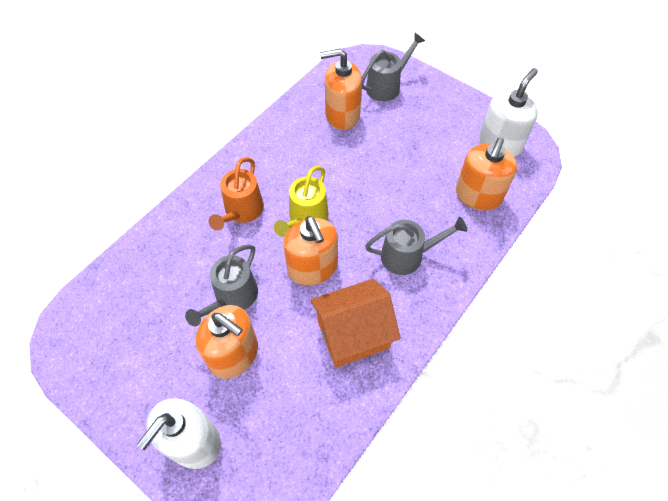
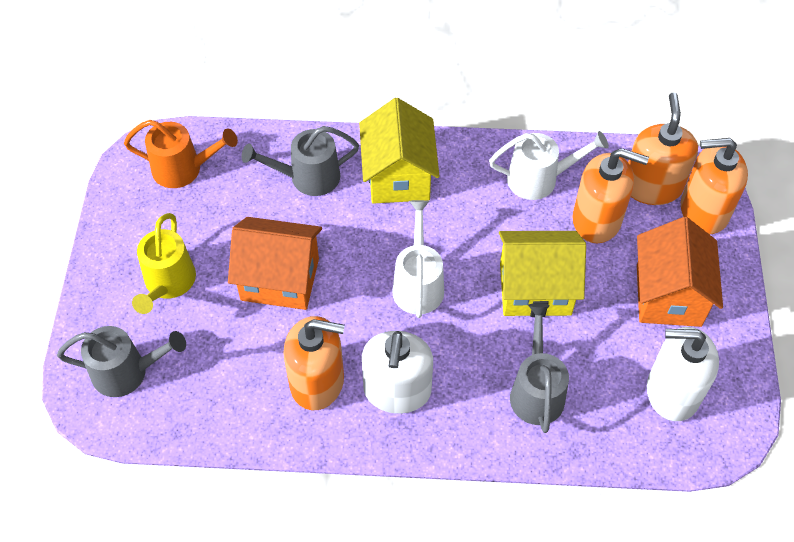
orange house: [310,279,401,367] = 1 -> [228,217,322,310] [637,217,723,327] = 2
white watering can: none = 0 -> [392,200,444,318] [489,131,609,200] = 2
yellow house: none = 0 -> [359,98,440,204] [499,231,586,317] = 2

